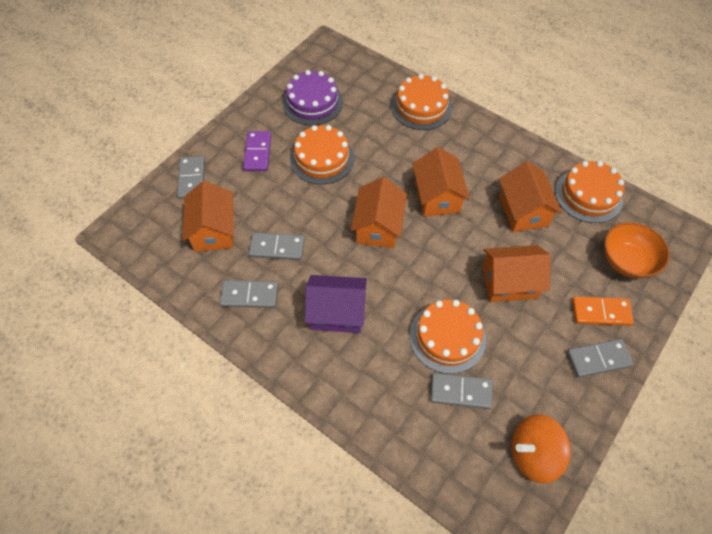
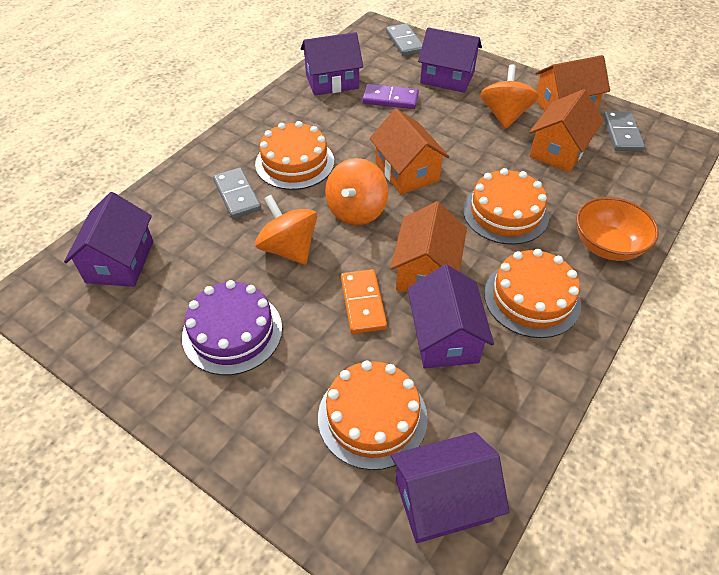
grey domino: [177,156,205,199] [220,280,278,308] [249,232,305,260] [431,373,492,409] [567,339,633,378] = 5 -> [213,168,261,219] [386,23,423,56] [603,111,645,151] = 3
orange house: [183,181,234,252] [351,177,407,248] [412,147,470,217] [482,245,551,302] [499,161,562,232] = 5 -> [370,108,449,194] [390,201,467,292] [529,89,604,172] [535,55,610,111] = 4
orange spinning top: [512,415,571,484] = 1 -> [255,195,317,265] [325,158,388,225] [480,65,538,129] = 3
purple house: [305,275,367,333] = 1 -> [64,192,153,287] [300,32,363,96] [391,432,510,543] [408,264,494,368] [418,27,482,93] = 5

